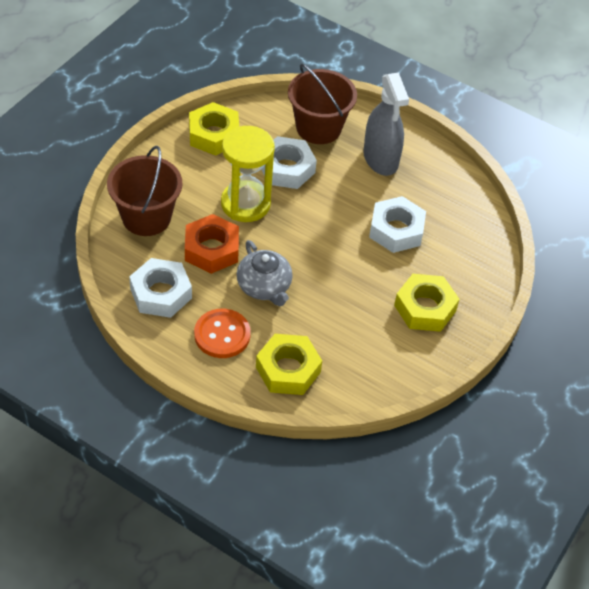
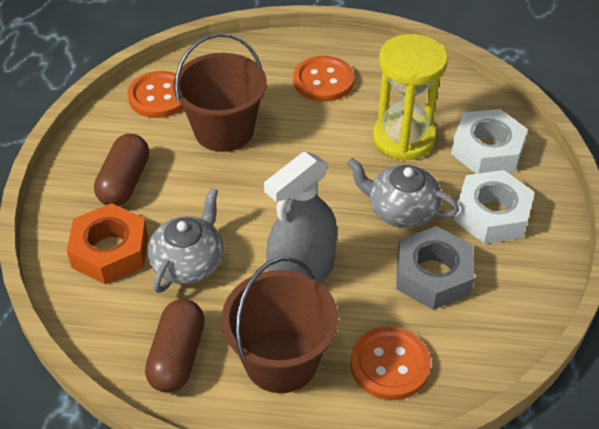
brown capsule: none = 0 -> [94,134,149,206] [145,299,205,393] = 2
grey nut: none = 0 -> [396,226,474,310] = 1
grey teapot: [236,240,293,306] = 1 -> [148,188,224,293] [347,158,459,228] = 2
orange button: [194,309,251,358] = 1 -> [127,71,184,118] [293,56,354,102] [351,326,431,400] = 3
white nut: [129,258,192,318] [261,136,317,189] [369,196,426,253] = 3 -> [451,109,528,174] [454,170,535,244] = 2
yellow nut: [189,102,239,156] [256,334,322,395] [394,274,460,332] = 3 -> none = 0

